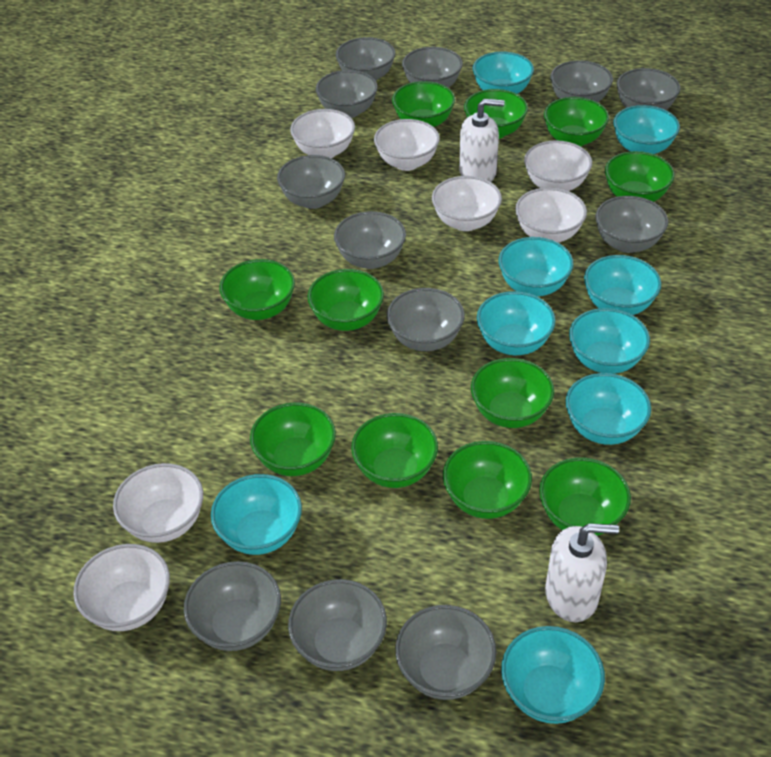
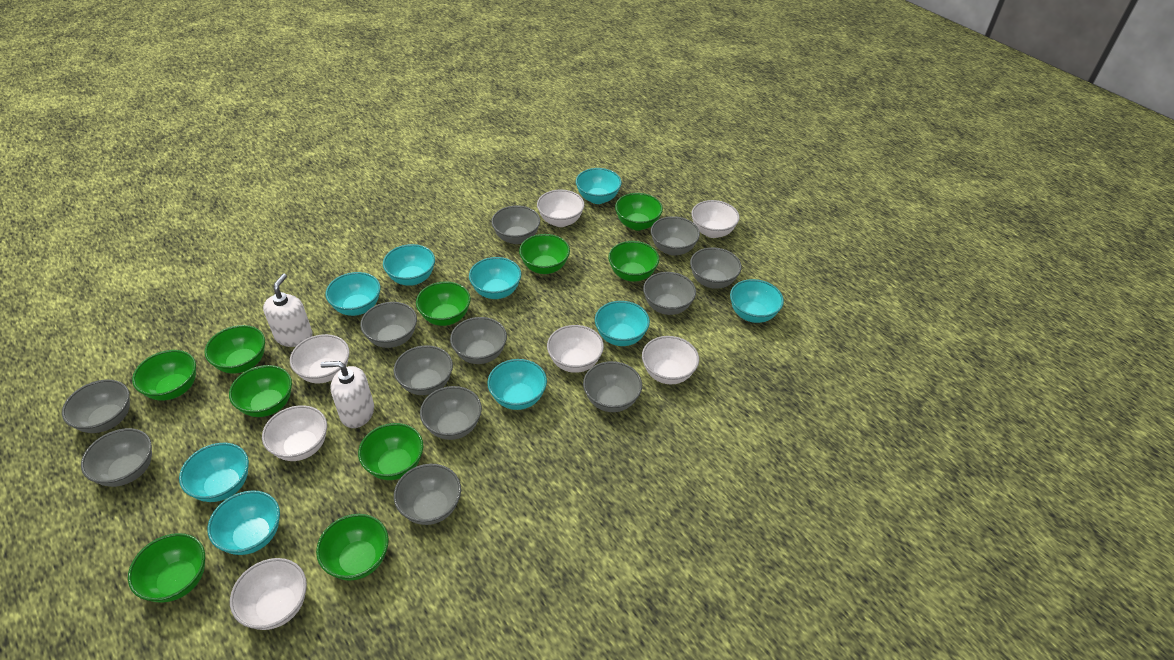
green bowl: [219,259,295,320] [250,403,336,476] [307,269,384,331] [351,413,438,488] [392,81,455,127] [443,441,532,519] [464,89,528,139] [471,358,554,428] [539,457,631,536] [544,97,609,146] [605,151,675,202] = 11 -> [128,533,205,603] [132,350,196,401] [205,325,265,374] [229,365,292,417] [316,514,389,581] [358,423,423,480] [416,281,471,326] [519,234,570,274] [608,241,659,282] [615,193,663,231] = 10

